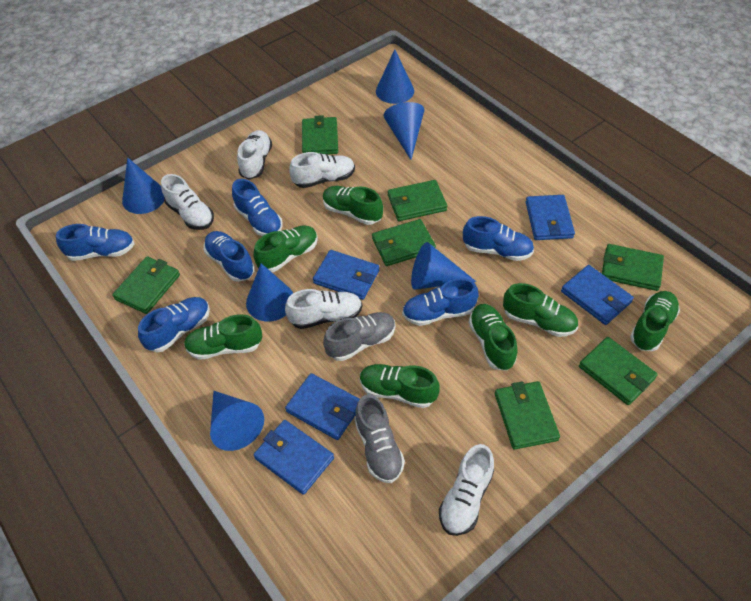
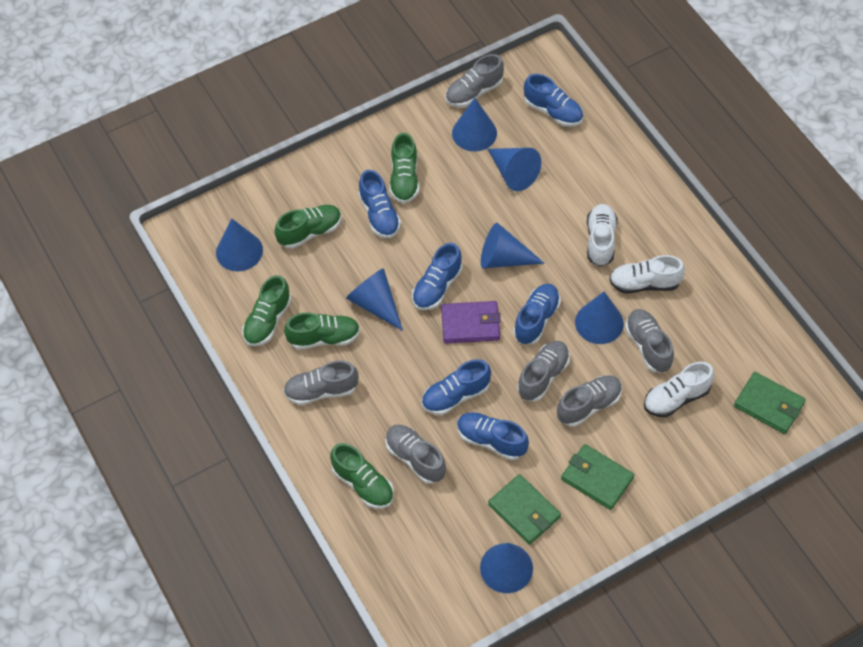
blue cone: [122,157,164,214] [210,391,264,451] [246,263,293,321] [376,49,414,104] [384,102,424,160] [411,242,476,290] = 6 -> [216,219,263,272] [346,268,403,331] [452,98,497,151] [480,543,533,593] [481,223,545,268] [488,148,541,191] [575,292,624,344] = 7
blue wallet: [253,420,334,495] [285,373,360,440] [313,250,379,300] [526,195,575,240] [561,265,634,325] = 5 -> none = 0
green shoe: [184,314,262,360] [254,225,318,272] [323,186,383,225] [360,364,440,408] [468,304,518,371] [503,283,578,337] [630,291,680,351] = 7 -> [242,275,291,346] [274,205,342,249] [284,312,360,350] [330,443,394,509] [389,133,419,203] = 5
green wallet: [112,256,180,314] [302,115,338,154] [372,219,436,266] [388,180,447,221] [495,381,560,450] [579,337,658,405] [602,244,664,291] = 7 -> [488,474,561,545] [561,444,634,510] [734,372,806,434] = 3
grey shoe: [323,312,395,361] [355,394,405,483] = 2 -> [283,360,359,405] [385,425,446,484] [445,54,504,107] [517,341,570,401] [557,375,622,427] [625,309,674,373] = 6
purple wallet: none = 0 -> [441,301,501,343] = 1
white shoe: [161,174,214,230] [237,130,272,179] [285,289,362,329] [289,152,355,188] [439,444,494,536] = 5 -> [587,204,618,266] [609,255,685,294] [644,362,714,418] = 3

